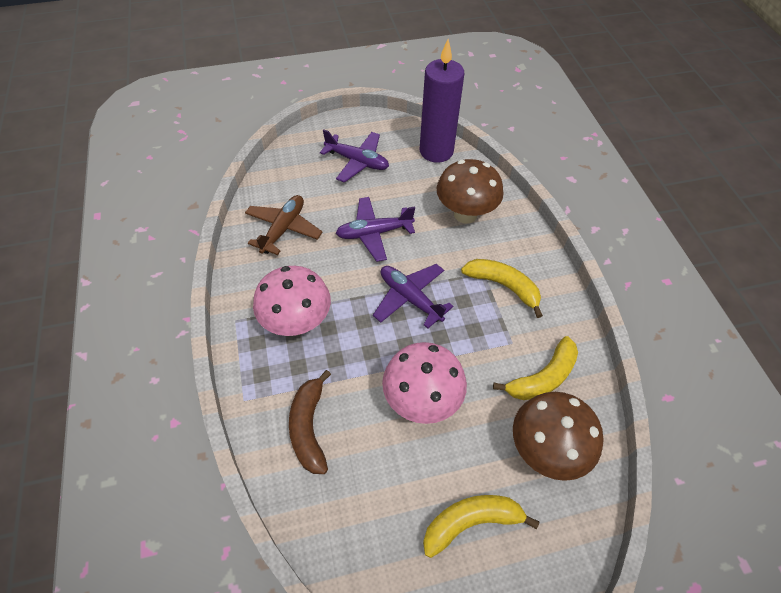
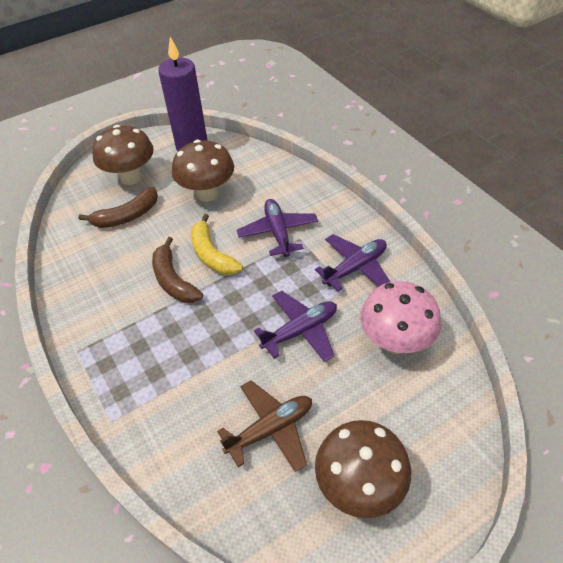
brown banana: [289,370,331,474] = 1 -> [78,187,158,228] [152,237,203,303] = 2
brown mushroom: [437,159,504,224] [513,392,604,481] = 2 -> [92,125,154,185] [172,140,234,202] [315,420,411,518] = 3
pink mushroom: [253,266,331,336] [382,342,467,424] = 2 -> [360,281,441,354] = 1
yellow banana: [423,495,539,558] [461,259,543,318] [493,336,578,400] = 3 -> [191,214,243,275] = 1

